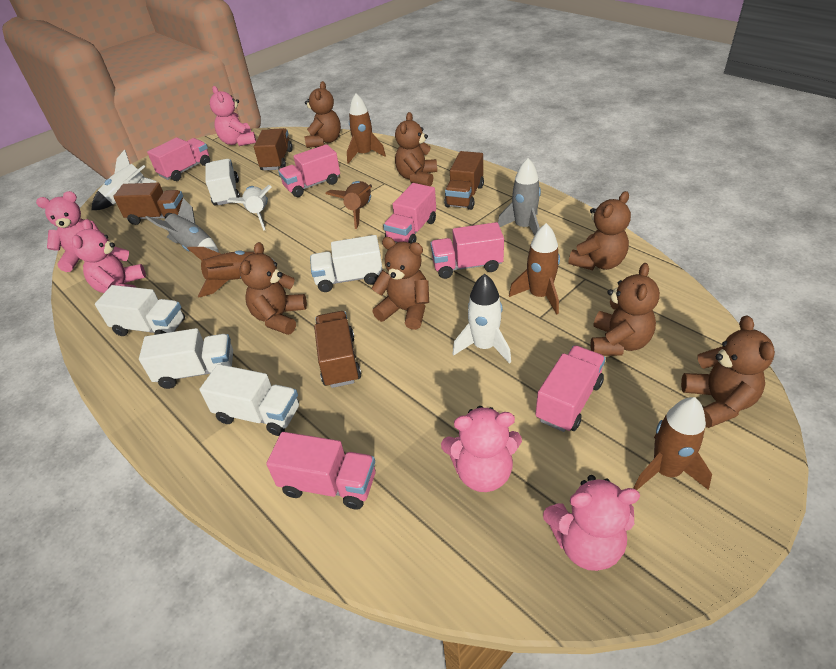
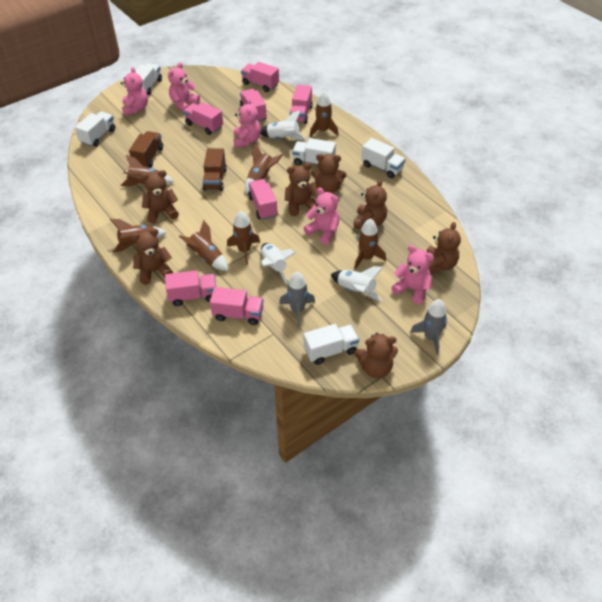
brown rocket: [187,247,275,298] [325,181,372,229] [347,93,386,164] [509,223,560,315] [633,397,712,490] = 5 -> [110,219,167,253] [121,155,174,187] [179,220,228,271] [227,211,260,265] [245,143,283,194] [310,91,338,137] [354,218,386,270] = 7
brown truck: [113,183,183,225] [254,128,293,170] [314,311,361,388] [444,151,484,210] = 4 -> [129,131,163,168] [202,148,227,191] = 2
pink truck: [147,137,210,181] [266,432,375,510] [278,144,340,197] [383,183,436,243] [430,222,504,279] [535,345,606,432] = 6 -> [165,270,216,306] [183,102,223,135] [210,287,264,325] [240,89,267,122] [241,62,279,92] [248,179,278,220] [289,85,313,124] = 7

